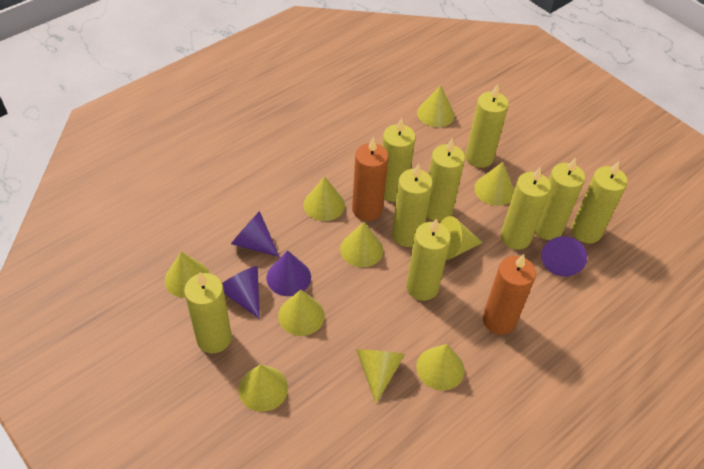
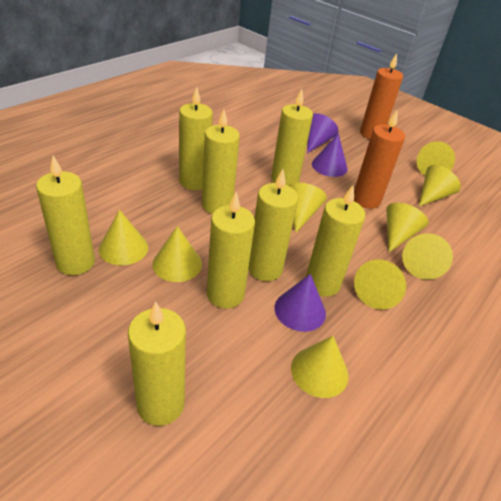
purple cone: [222,266,260,319] [231,211,280,257] [266,250,311,296] [541,236,587,277] = 4 -> [275,274,326,332] [307,113,338,153] [312,133,348,177] = 3
yellow candle: [184,272,232,353] [382,118,416,202] [392,163,433,247] [406,218,451,301] [427,138,465,222] [465,84,509,168] [501,167,551,250] [535,157,585,240] [571,161,628,243] = 9 -> [36,156,95,275] [128,301,186,426] [179,87,213,190] [202,110,240,214] [207,192,255,309] [248,169,298,281] [271,89,313,185] [306,185,365,297] = 8
yellow cone: [165,252,209,298] [238,364,288,412] [278,290,325,336] [304,176,345,221] [340,222,383,267] [356,350,405,404] [416,344,465,391] [417,85,454,127] [440,216,483,260] [474,162,514,206] = 10 -> [99,210,148,266] [152,226,202,282] [288,183,327,232] [291,336,348,398] [354,259,406,310] [386,203,428,252] [402,233,453,280] [417,141,455,176] [419,165,461,206] = 9

